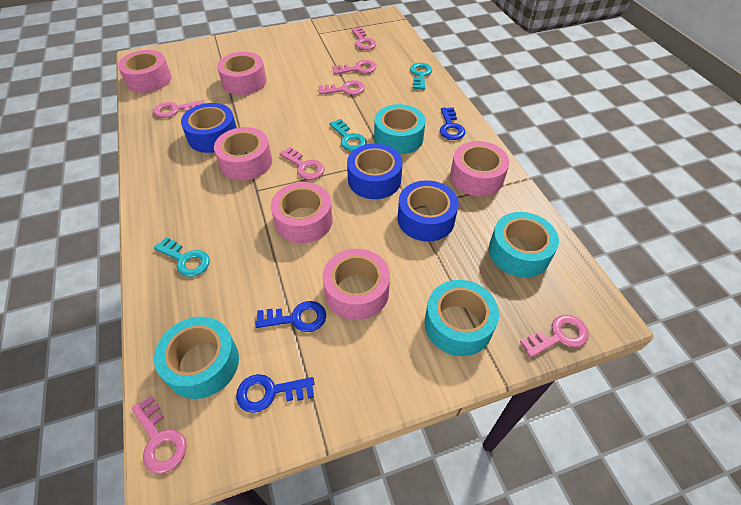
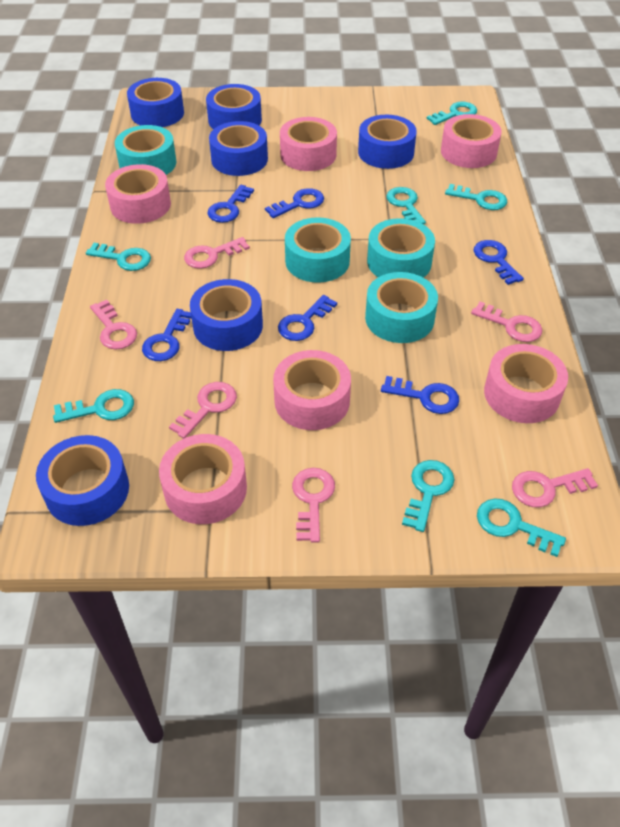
blue key: [236,374,315,413] [256,301,326,332] [440,107,465,140] = 3 -> [142,309,192,361] [207,185,254,223] [265,188,324,218] [278,295,337,341] [381,376,459,414] [474,240,524,285] = 6
blue tape: [181,103,237,153] [347,144,403,199] [398,180,459,242] = 3 -> [36,435,129,526] [127,78,184,127] [190,279,263,351] [206,84,262,129] [209,121,268,176] [358,115,417,169] = 6
pink key: [132,396,187,474] [154,101,204,118] [280,147,325,180] [319,80,365,95] [332,60,377,74] [352,27,376,50] [520,315,589,358] = 7 -> [90,300,137,349] [169,382,237,439] [184,237,250,269] [292,468,335,542] [471,302,543,342] [512,468,598,507] = 6
turquoise key: [154,237,210,277] [329,119,367,151] [410,63,432,90] = 3 -> [53,389,134,423] [86,243,151,271] [386,187,426,224] [402,460,454,532] [427,102,477,125] [445,184,507,210] [477,498,566,557] = 7

